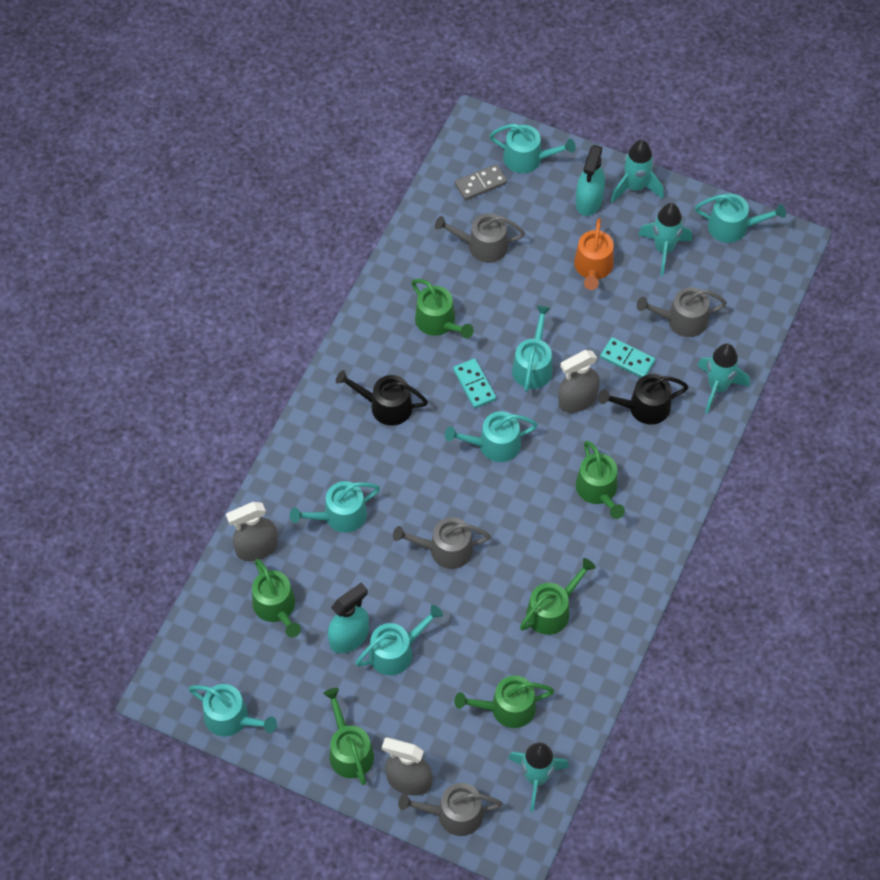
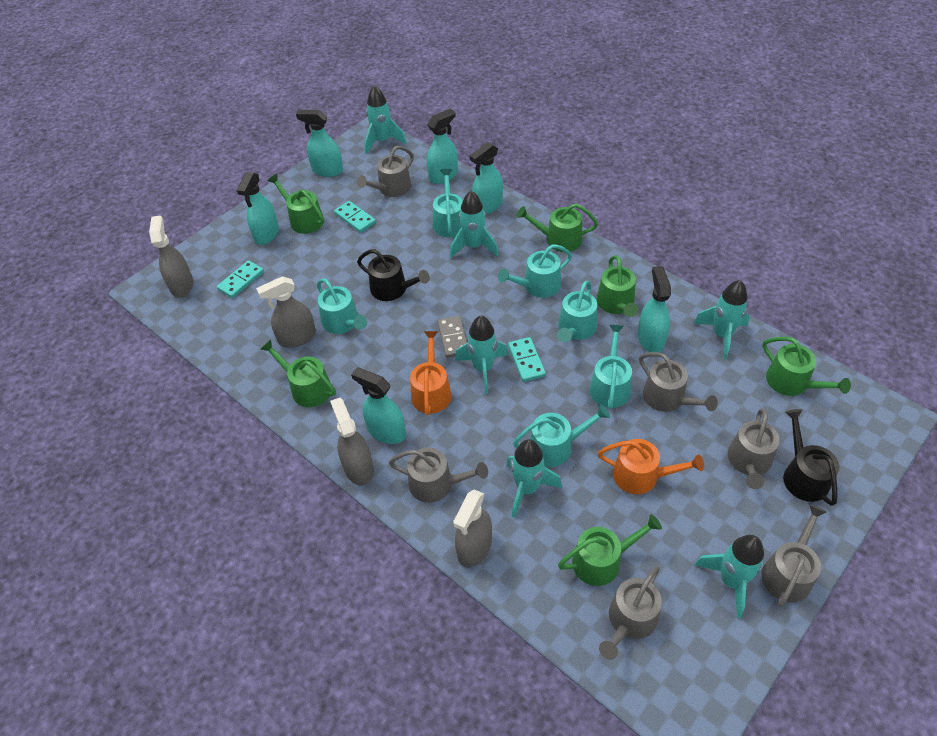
grey spray bottle: [226,502,278,561] [382,737,432,796] [558,350,600,413] = 3 -> [149,216,193,298] [256,276,316,348] [330,398,374,485] [453,489,492,568] = 4
grey watering can: [393,517,491,569] [398,783,503,836] [435,213,525,263] [637,287,727,337] = 4 -> [357,146,414,197] [389,447,488,503] [599,566,662,660] [639,352,718,412] [728,408,780,489] [762,504,827,607] = 6
orange watering can: [574,218,614,290] = 1 -> [410,331,452,415] [598,439,704,494] = 2
turquoise domino: [453,358,496,409] [600,337,655,378] = 2 -> [217,260,264,298] [334,201,376,233] [508,337,546,382] = 3
turquoise rocket: [508,742,569,812] [611,140,664,203] [638,203,692,276] [697,343,750,413] = 4 -> [364,85,406,154] [450,191,499,258] [455,316,509,394] [506,439,562,518] [693,280,750,360] [695,535,764,618] = 6
turquoise spray bottle: [328,583,369,653] [576,145,605,216] = 2 -> [237,172,279,245] [296,110,343,177] [351,367,406,444] [427,108,458,184] [470,142,503,214] [638,266,671,352] = 6
turquoise watering can: [189,684,277,737] [290,481,380,533] [355,605,443,675] [445,411,538,462] [489,124,576,173] [512,305,553,392] [695,194,786,243] = 7 -> [317,278,367,334] [433,169,463,237] [498,244,572,297] [513,404,610,467] [557,281,597,342] [589,325,632,409] = 6

